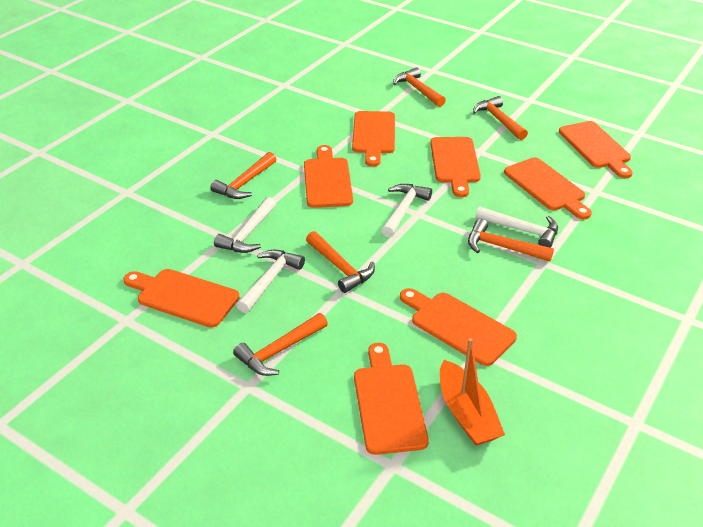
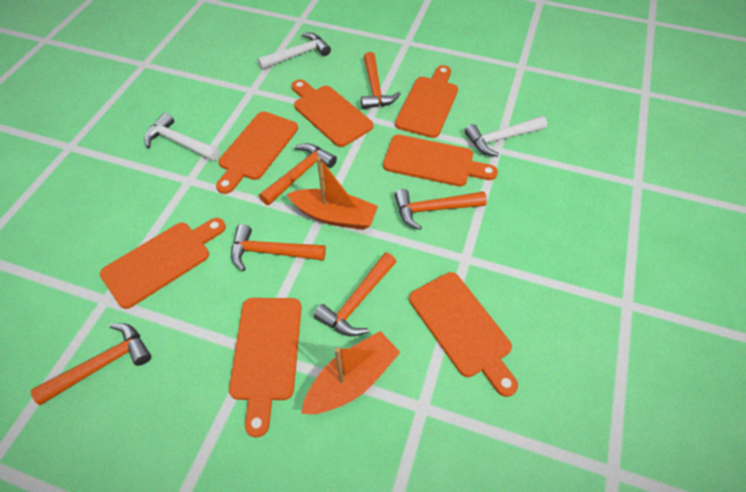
orange boat: [440,338,505,446] = 1 -> [287,157,378,230] [301,331,401,414] = 2
orange cutting board: [123,269,240,328] [304,145,353,208] [352,111,395,167] [354,343,429,455] [400,288,517,366] [430,137,481,197] [504,157,592,219] [559,121,633,178] = 8 -> [100,218,226,309] [216,111,298,194] [229,298,301,438] [292,79,373,147] [383,135,498,186] [395,65,458,138] [409,272,518,397] = 7
white hammer: [214,197,276,253] [236,250,305,313] [381,184,432,238] [475,206,558,248] = 4 -> [144,113,220,161] [257,33,331,70] [465,116,547,157] = 3

